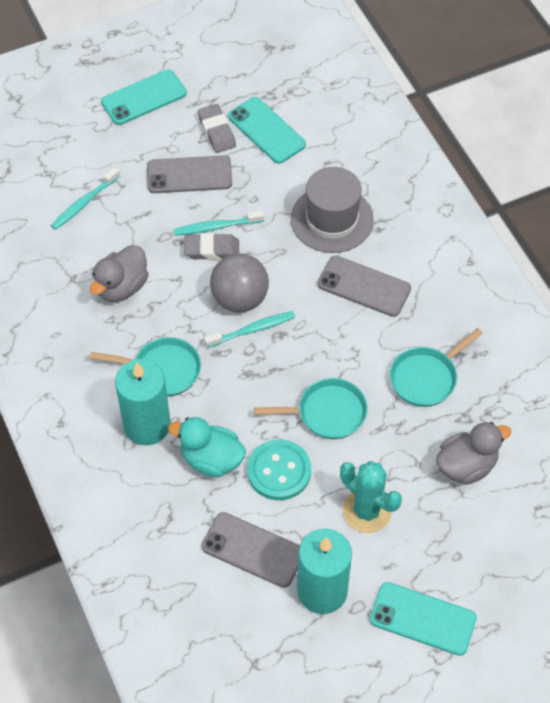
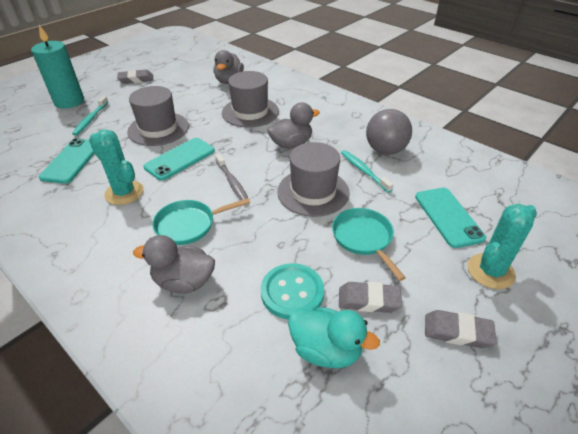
grey duck: [90,245,149,302] [436,422,511,485] = 2 -> [133,235,215,294] [213,50,244,84] [267,103,320,149] = 3
grey eraser: [184,233,239,260] [198,104,236,153] = 2 -> [117,69,153,84] [339,282,402,313] [425,310,497,348] = 3
grey hat: [291,167,374,253] = 1 -> [127,86,189,146] [222,71,279,128] [277,142,350,217] = 3
grey phone: [147,155,232,193] [201,512,300,588] [318,256,411,317] = 3 -> none = 0
grey toothbrush: none = 0 -> [215,153,248,200] = 1
turquoise cactus: [340,461,402,533] = 1 -> [89,129,144,205] [468,204,537,289] = 2
turquoise candle: [115,359,171,445] [297,528,352,614] = 2 -> [31,25,84,109] = 1
turquoise pan: [90,337,201,397] [254,378,368,439] [390,328,483,407] = 3 -> [152,198,250,245] [332,208,406,281] = 2
turquoise toothbrush: [51,167,120,230] [174,210,264,236] [204,311,295,348] = 3 -> [72,96,108,136] [341,150,394,193] = 2

